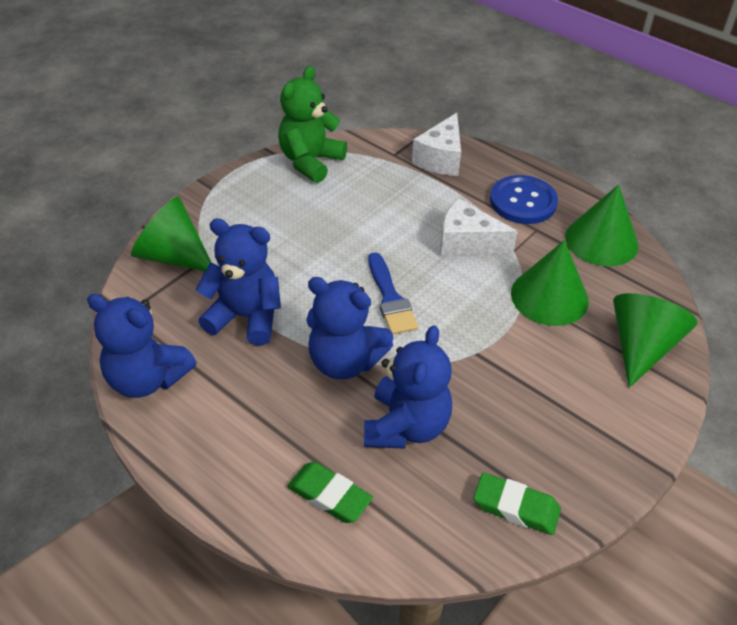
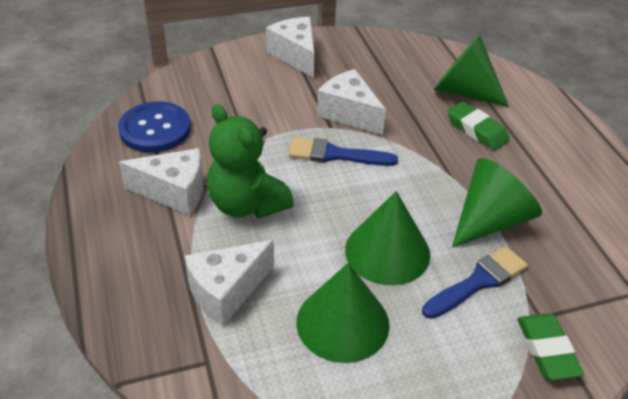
blue brush: [368,252,418,335] = 1 -> [288,137,398,166] [422,246,528,319] = 2
blue teddy bear: [87,294,197,398] [195,218,281,346] [306,277,393,379] [364,325,452,449] = 4 -> none = 0
white cheese: [412,113,461,176] [440,198,518,257] = 2 -> [119,148,203,215] [185,240,274,326] [266,17,315,78] [317,69,386,135] = 4

